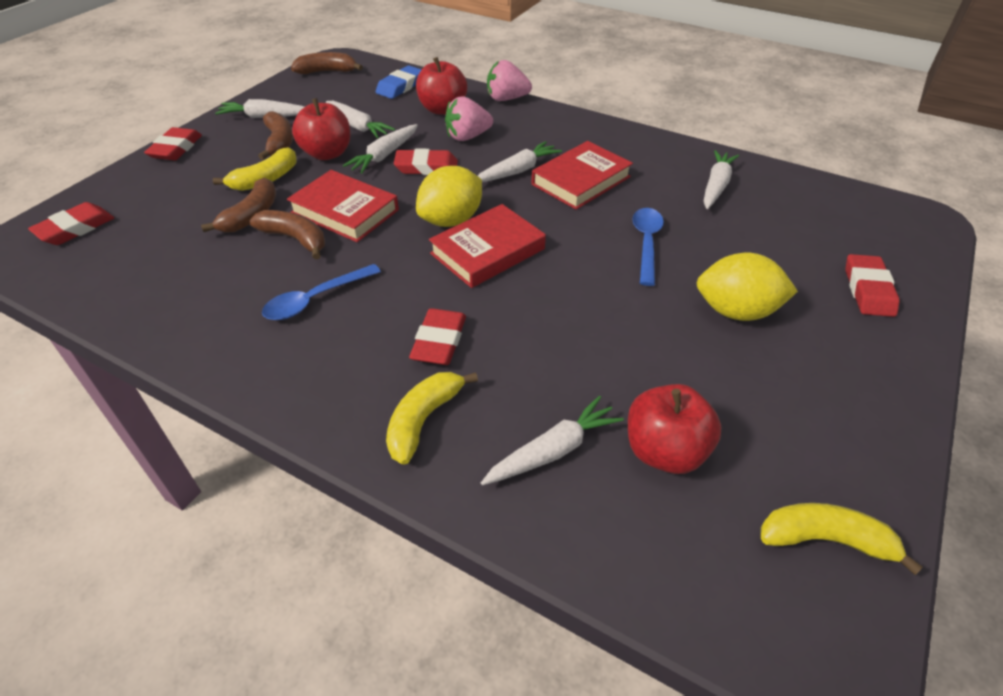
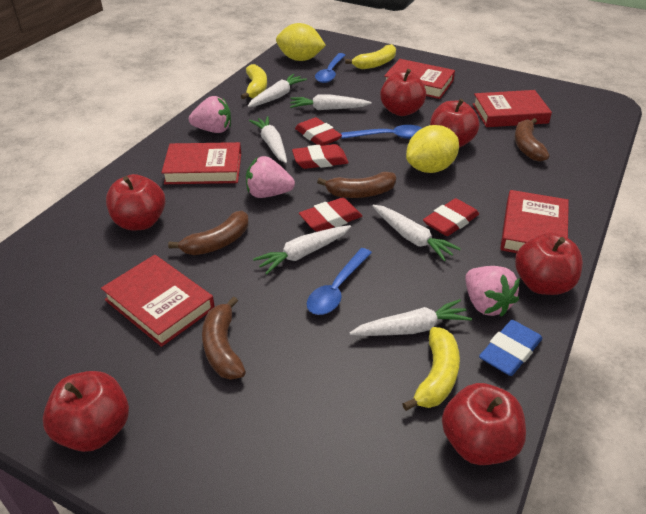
blue spoon: [262,264,381,320] [632,208,664,286] = 2 -> [307,248,372,315] [315,53,345,83] [341,125,422,139] = 3
pink strawberry: [445,96,493,141] [487,60,532,101] = 2 -> [189,96,231,133] [246,156,295,198] [465,266,520,317] = 3
red apple: [292,98,350,160] [416,57,467,115] [628,384,721,474] = 3 -> [43,371,129,452] [106,174,165,230] [380,69,426,116] [430,99,480,148] [442,383,526,465] [515,233,583,295] = 6
red book: [287,170,399,242] [429,204,546,288] [532,141,633,210] = 3 -> [101,255,215,347] [161,142,241,184] [384,59,455,99] [473,90,552,127] [500,190,569,253] = 5
red eraser: [28,202,114,245] [144,127,202,160] [394,149,458,175] [409,308,466,365] [845,254,900,317] = 5 -> [292,144,349,169] [295,117,342,146] [299,197,362,232] [423,198,479,236] = 4

